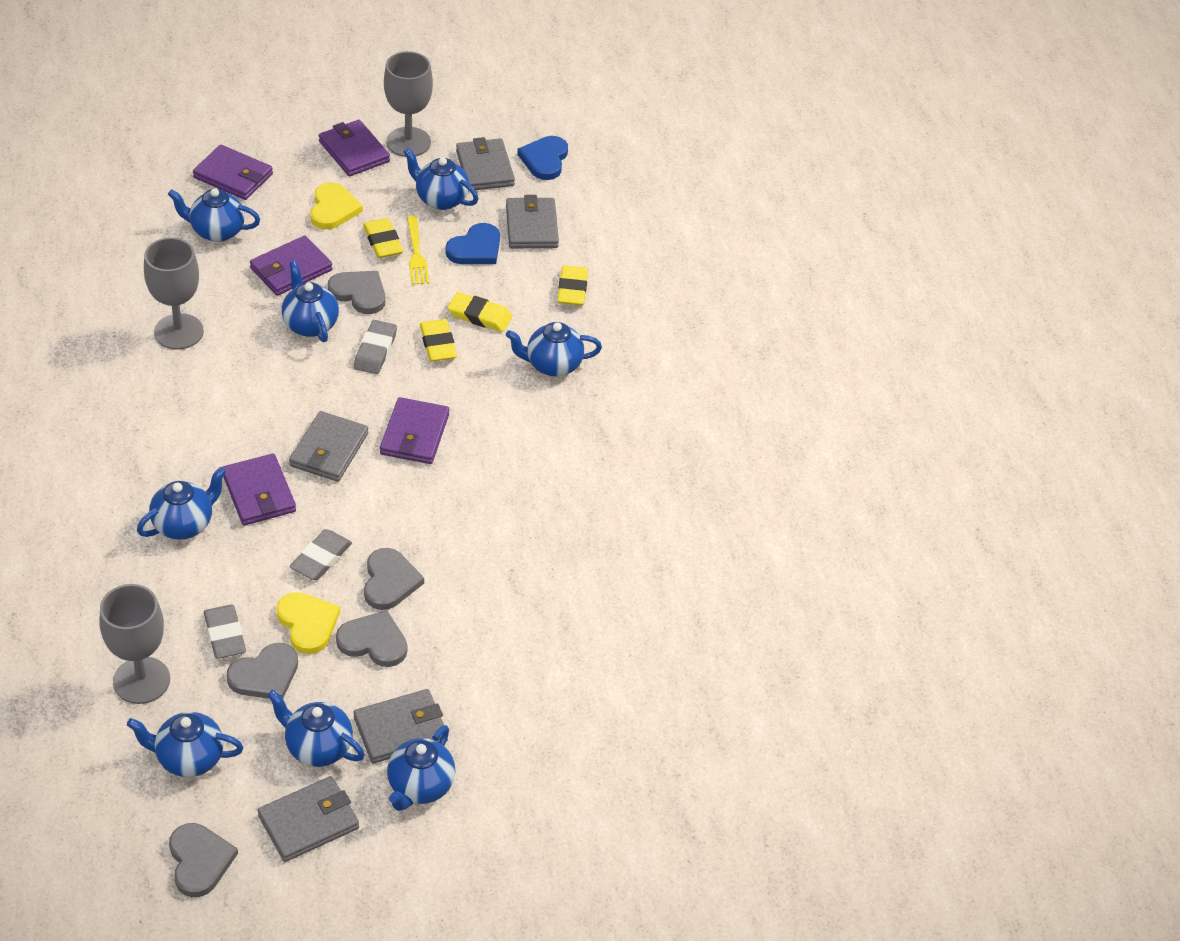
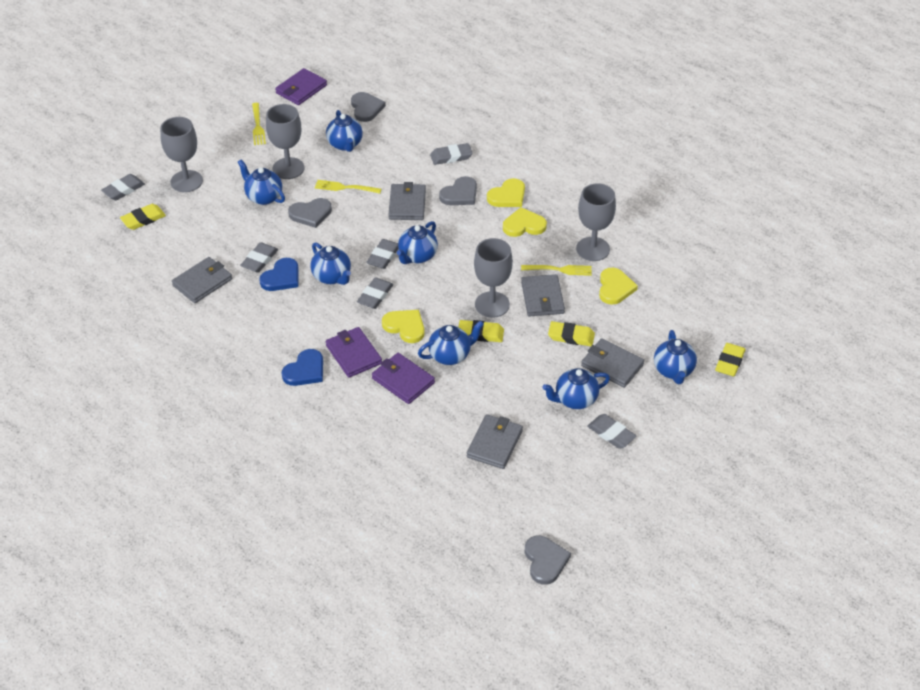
blue teapot: [127,712,243,777] [137,467,226,540] [168,188,260,242] [267,690,365,767] [282,261,339,342] [387,725,455,811] [403,148,478,210] [506,322,602,377] = 8 -> [238,160,285,205] [311,242,351,285] [326,110,363,152] [397,221,438,264] [418,321,484,365] [542,368,610,409] [654,330,697,384] = 7
grey eraser: [204,605,246,659] [290,529,352,580] [354,320,397,374] = 3 -> [101,174,145,200] [240,242,278,273] [357,277,393,309] [366,239,399,269] [430,143,473,165] [587,414,637,449] = 6
grey goblet: [100,584,170,704] [144,237,204,350] [384,51,433,157] = 3 -> [160,117,203,192] [266,104,304,179] [474,238,513,318] [576,183,616,261] = 4
grey heart: [169,823,238,897] [226,643,298,699] [328,271,385,314] [336,610,407,667] [364,548,424,610] = 5 -> [288,198,332,228] [351,92,386,122] [439,176,477,205] [525,536,571,585] = 4
purple wallet: [193,145,273,200] [223,454,296,525] [250,236,333,296] [319,120,390,176] [380,397,449,464] = 5 -> [275,68,327,105] [326,327,382,378] [372,353,435,404] = 3
yellow fork: [407,216,429,285] = 1 -> [252,103,266,145] [315,180,381,194] [521,265,592,276] = 3
yellow heart: [276,592,340,654] [310,182,363,229] = 2 -> [382,310,425,343] [487,178,525,207] [503,207,547,237] [599,268,638,305] = 4

